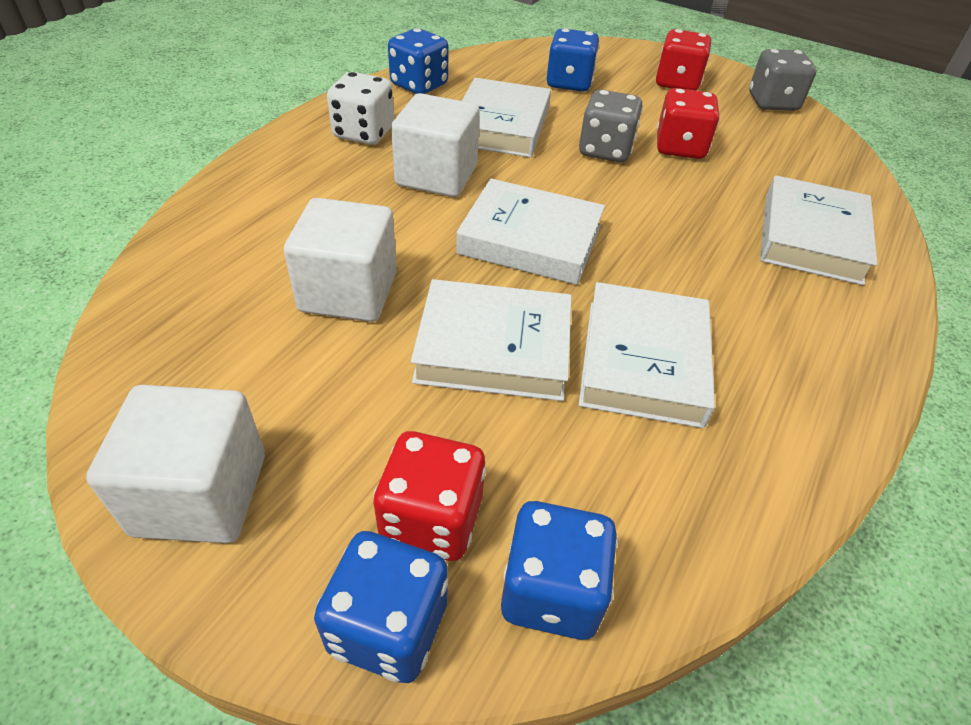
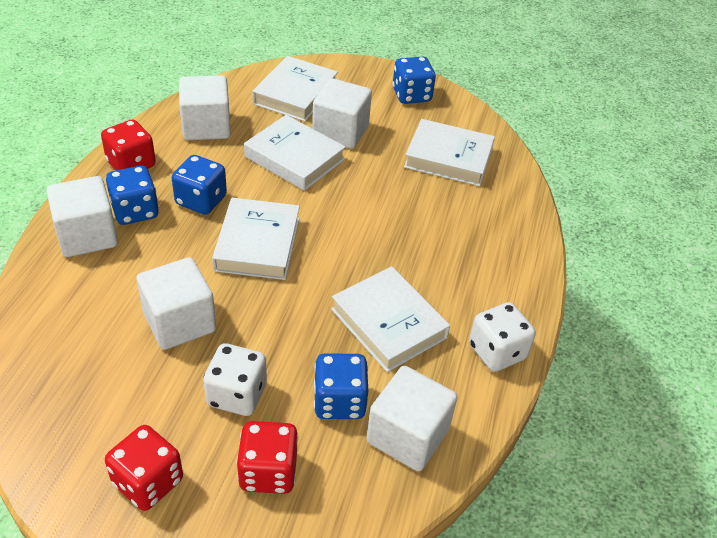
grey dice: [579,89,643,162] [749,49,817,111] = 2 -> none = 0
white cube: [86,385,265,543] [284,198,397,322] [391,93,480,197] = 3 -> [46,176,118,257] [136,257,216,350] [179,75,231,140] [312,78,372,149] [367,366,458,472] = 5
white dice: [327,72,394,145] = 1 -> [203,343,267,416] [469,302,536,372] = 2

